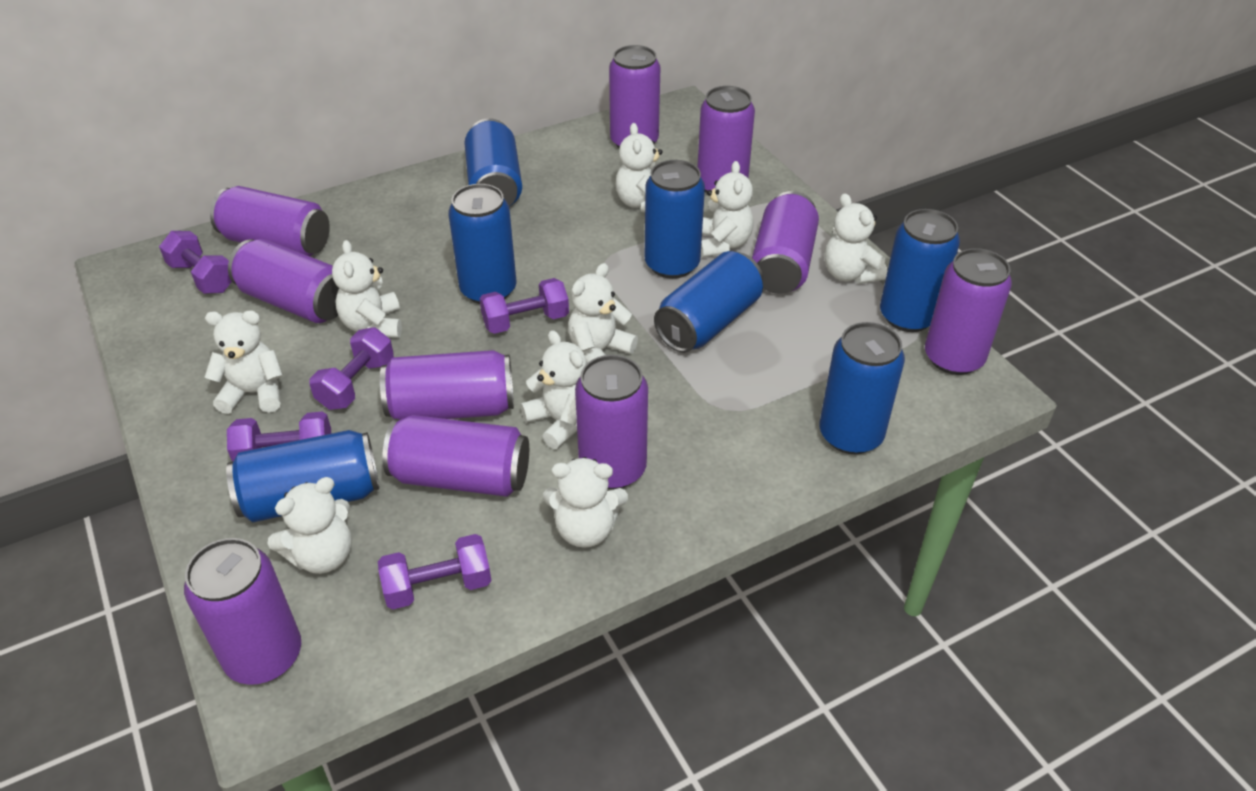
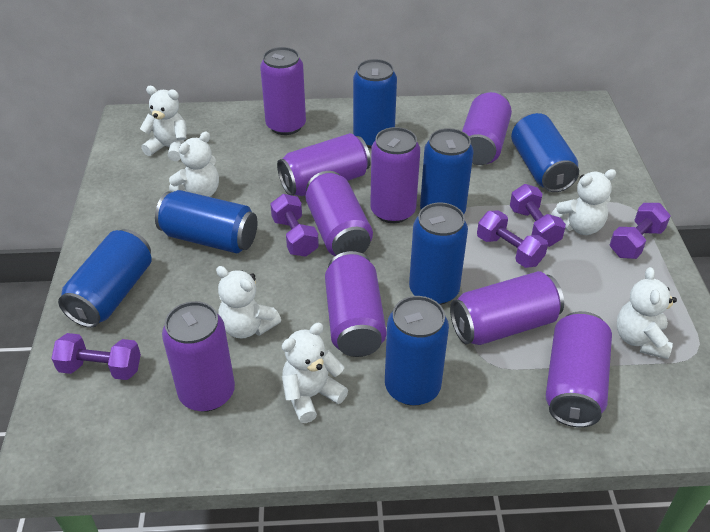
purple can: [184,538,301,685] [210,186,330,256] [228,239,339,323] [380,350,514,420] [382,415,529,497] [575,355,648,489] [609,45,661,148] [697,86,755,193] [752,191,819,294] [925,248,1012,375] = 10 -> [162,301,235,412] [260,47,306,135] [277,133,371,196] [306,171,373,256] [325,251,386,357] [370,127,420,223] [450,271,564,345] [462,90,512,165] [546,311,612,427] = 9
white teddy bear: [204,310,283,414] [267,477,352,574] [332,240,402,337] [521,330,587,449] [543,457,628,548] [568,263,638,363] [615,123,662,212] [701,161,754,258] [824,193,887,284] = 9 -> [140,86,187,161] [169,131,219,197] [216,266,281,339] [282,323,348,423] [551,169,616,235] [617,267,677,359] = 6

